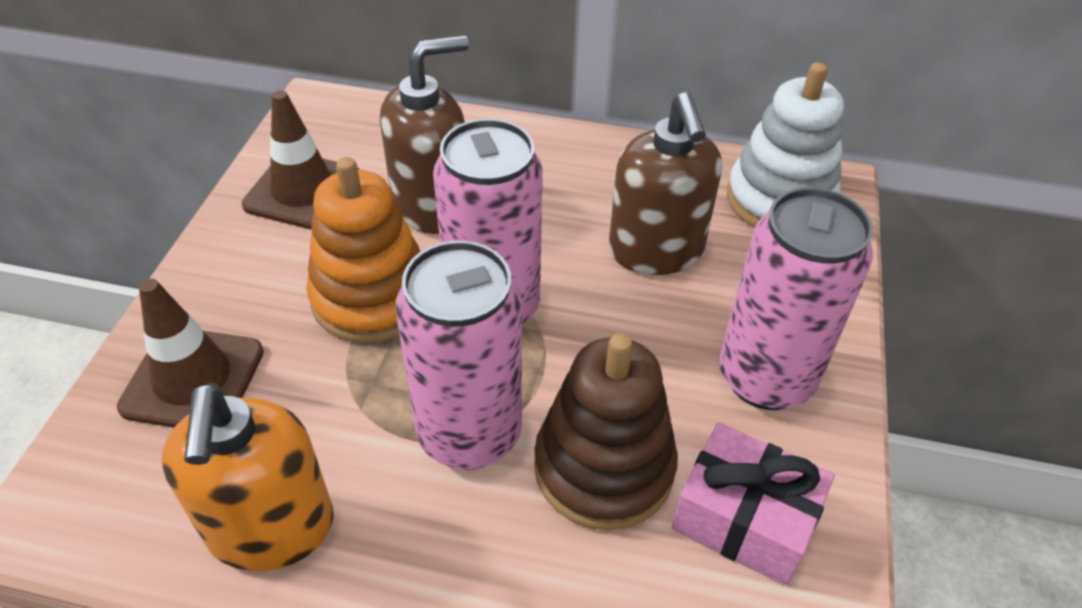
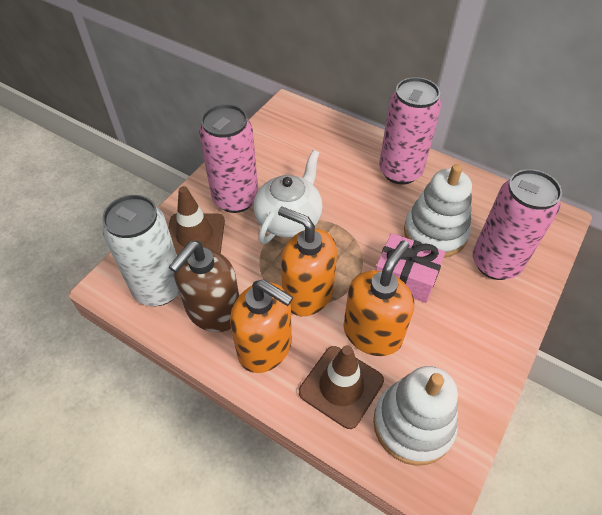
brown soap dispenser: [380,35,469,234] [609,92,722,275] = 2 -> [169,241,239,332] = 1
brown stacking toy: [534,333,678,530] = 1 -> none = 0
orange soap dispenser: [161,383,334,571] = 1 -> [230,279,293,373] [278,206,337,316] [343,240,414,356] = 3
orange stacking toy: [306,157,420,343] = 1 -> none = 0
white can: none = 0 -> [102,195,179,306] = 1
white stacking toy: [727,62,844,228] = 1 -> [373,366,458,466] [404,164,472,258] = 2
white teapot: none = 0 -> [254,150,323,244] = 1

